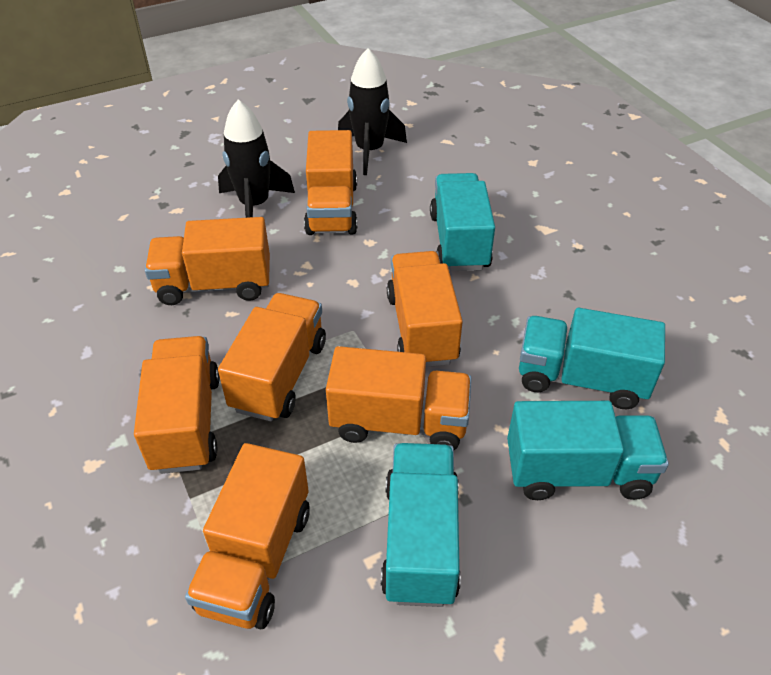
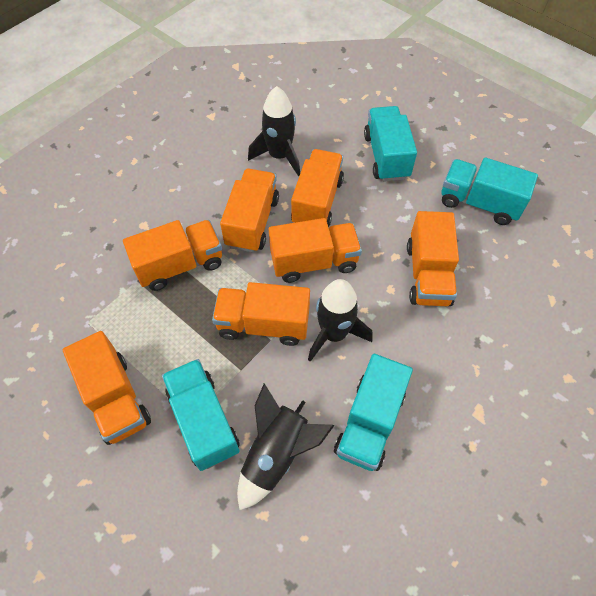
black rocket: [218,99,295,218] [338,48,407,175] = 2 -> [237,384,335,510] [248,86,300,176] [308,279,373,362] = 3

